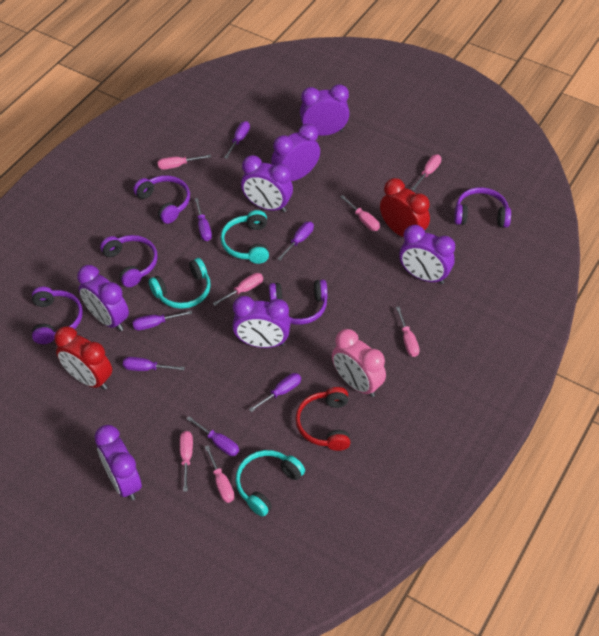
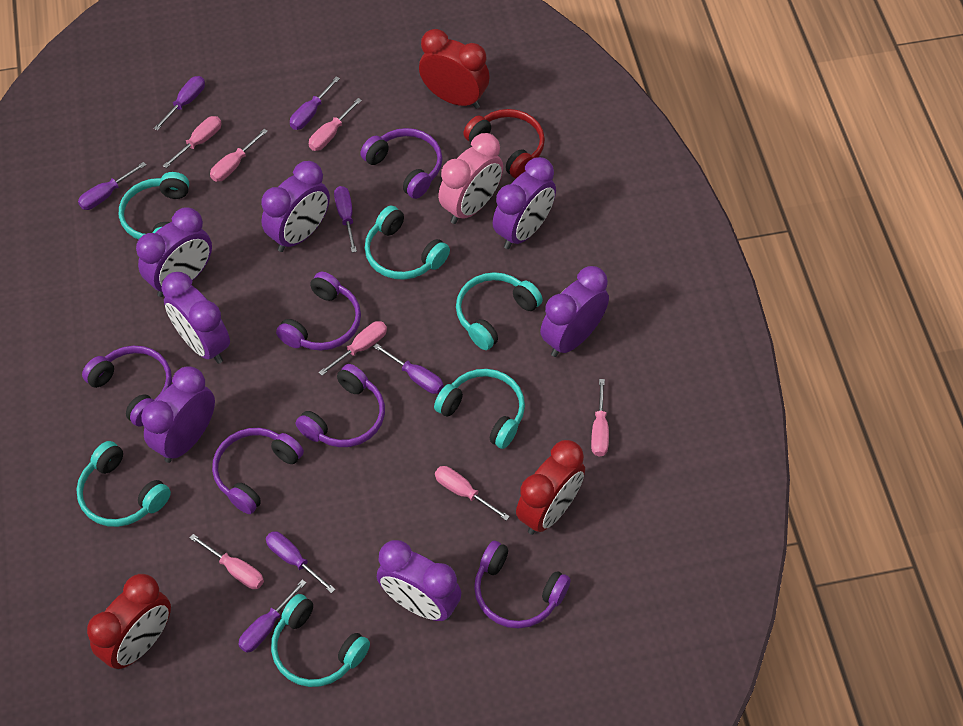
purple headphones: [32,287,83,344] [100,235,158,287] [133,175,190,224] [269,280,328,325] [454,187,511,228] = 5 -> [82,346,172,427] [212,428,304,514] [276,272,361,350] [296,364,385,447] [360,128,443,199] [474,541,571,628] = 6
red clock: [54,326,112,390] [380,178,430,237] = 2 -> [87,574,171,670] [419,29,490,109] [516,440,585,535] = 3
turquoise headphones: [149,258,211,309] [220,210,269,264] [235,450,305,517] = 3 -> [76,441,171,527] [119,172,189,239] [271,594,370,687] [365,205,450,280] [434,369,525,449] [456,272,543,350] = 6

